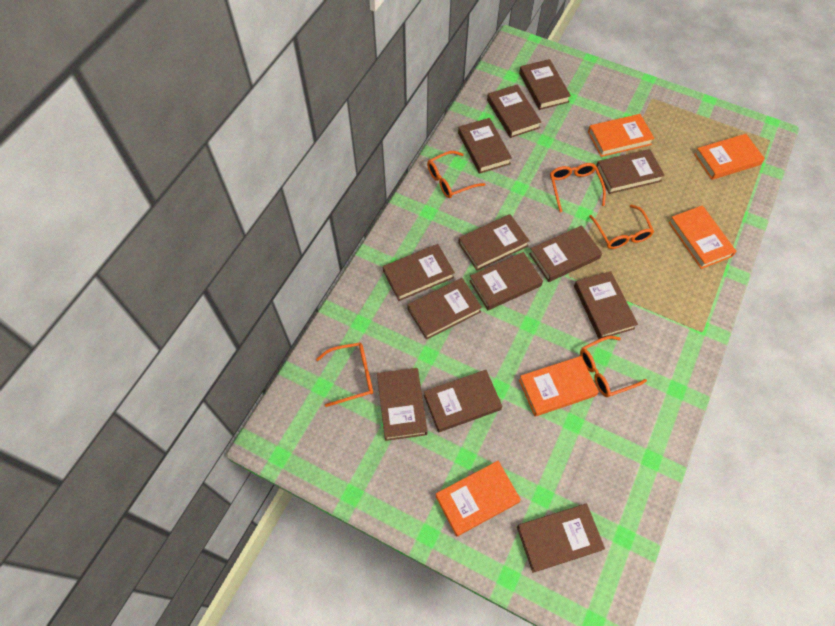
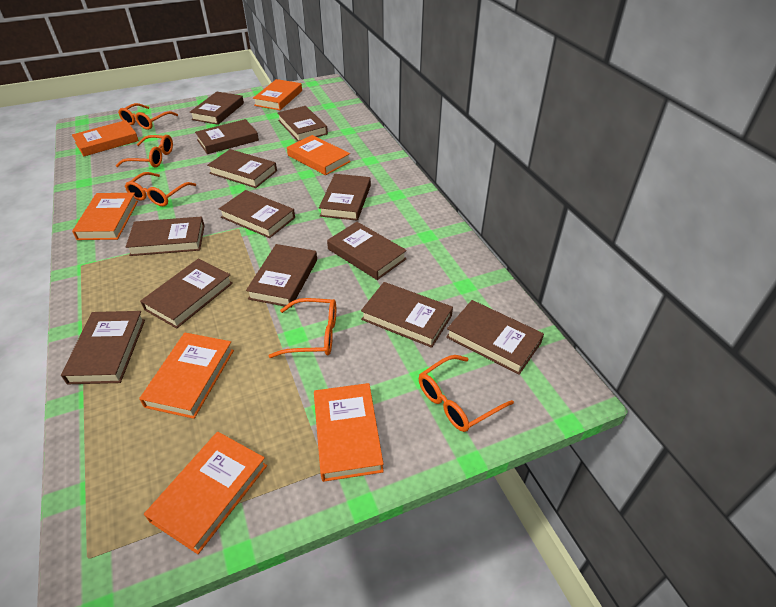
orange book: [435,461,521,536] [519,356,599,417] [588,114,655,157] [668,205,737,269] [694,134,765,180] = 5 -> [72,120,139,156] [72,193,138,240] [139,333,234,419] [144,432,267,554] [253,79,302,110] [287,135,351,175] [314,383,384,482] = 7

